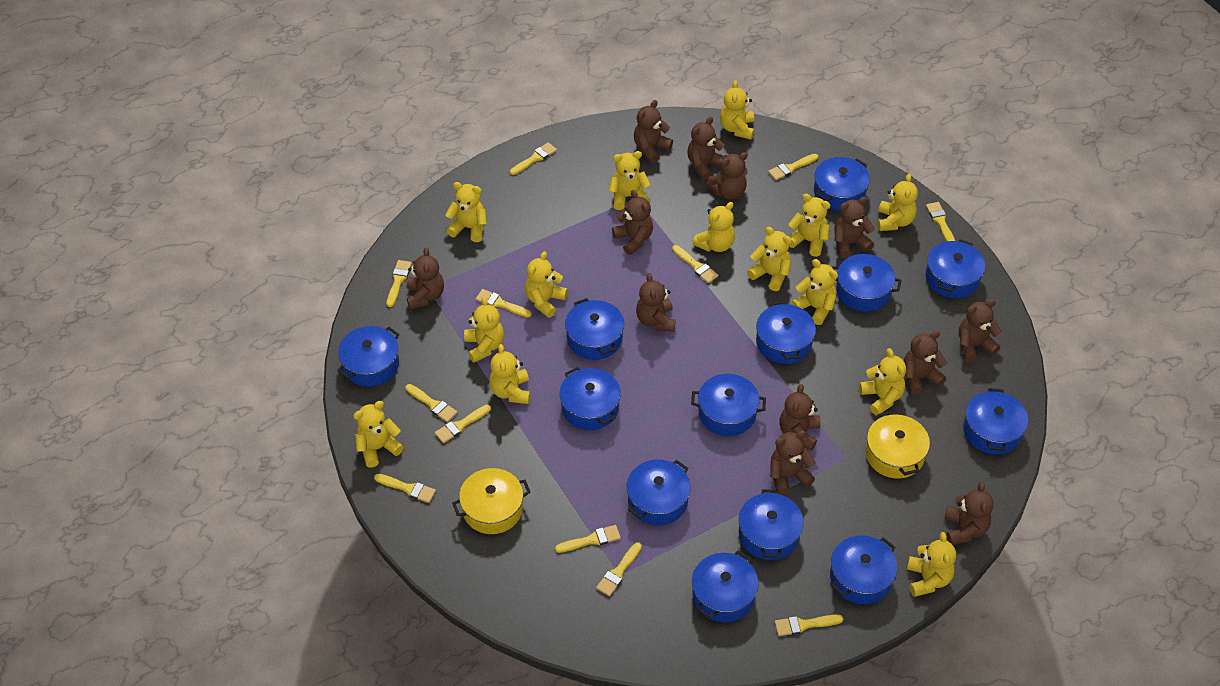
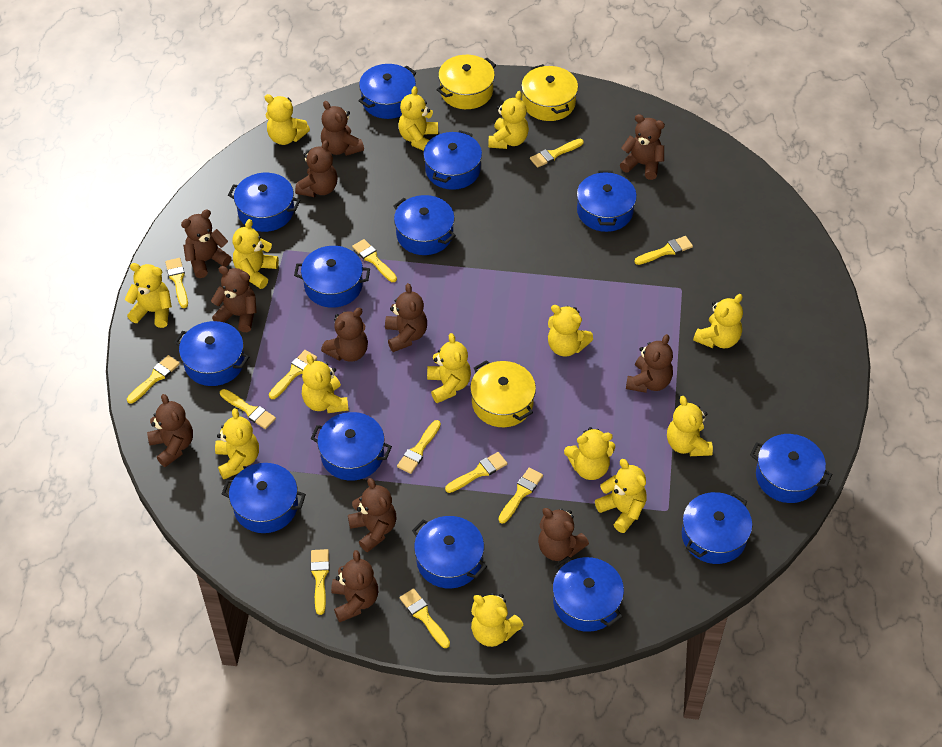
yellow pot: [452,468,531,534] [866,411,930,479] = 2 -> [436,55,496,109] [470,360,536,427] [521,64,578,121] = 3

